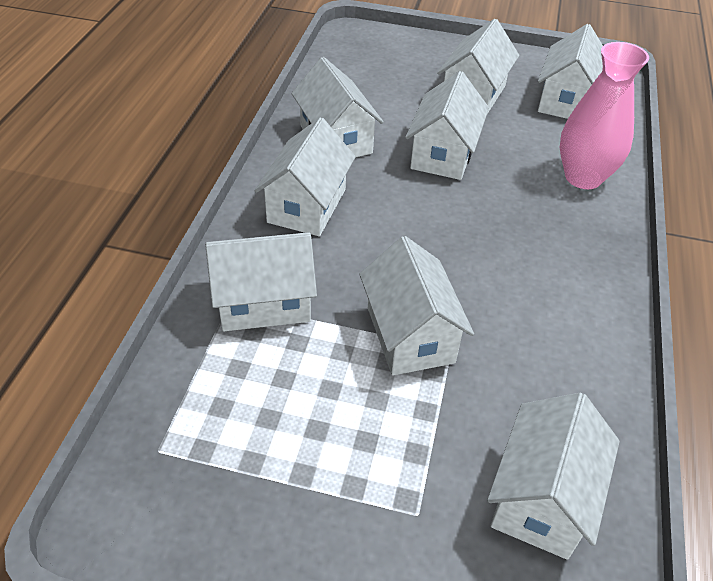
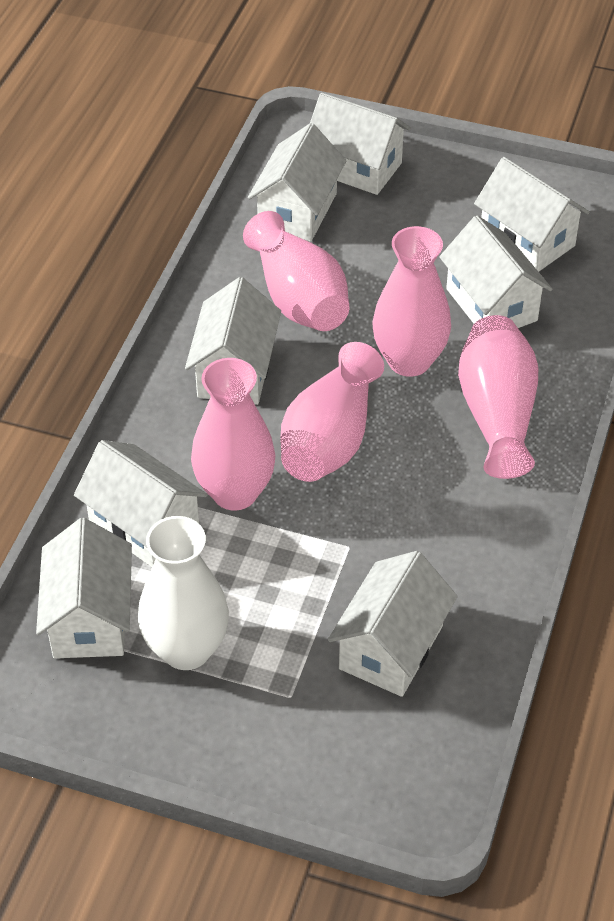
pink vase: [560,42,649,189] = 1 -> [191,358,275,511] [243,211,349,331] [280,342,384,482] [372,226,451,377] [458,315,538,479] = 5
white vase: none = 0 -> [138,516,229,670] = 1

